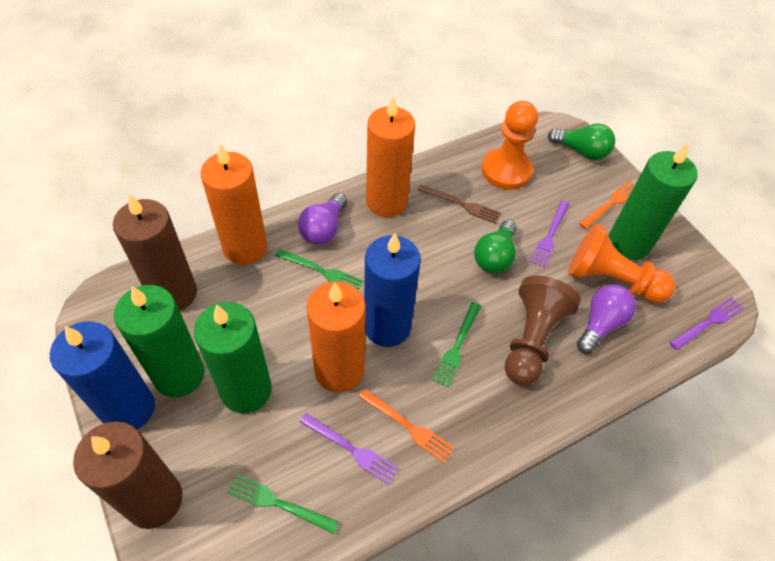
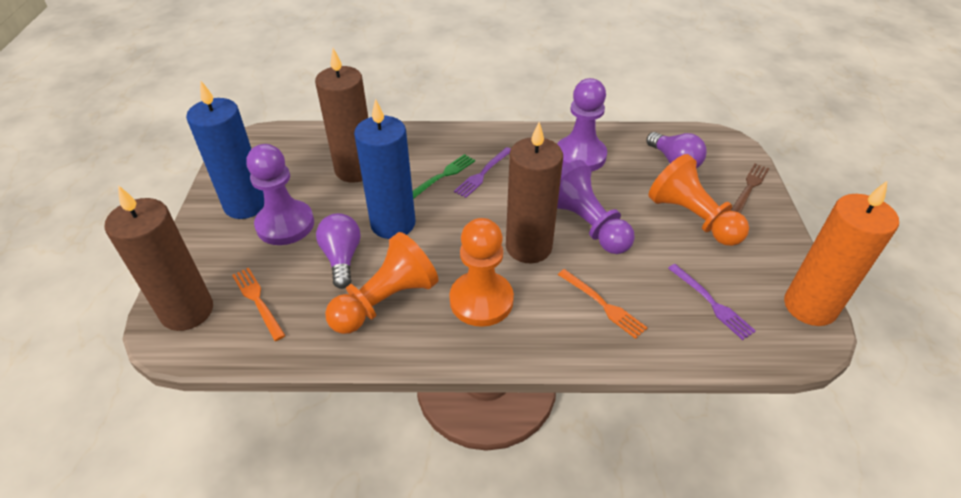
brown candle: [73,421,182,529] [113,194,197,311] = 2 -> [104,185,213,331] [315,48,368,183] [506,122,563,263] = 3
brown pawn: [505,276,581,386] = 1 -> none = 0
green candle: [114,285,205,397] [194,302,272,413] [609,143,698,260] = 3 -> none = 0
green fork: [227,474,339,534] [275,249,364,290] [432,302,481,388] = 3 -> [413,154,475,199] = 1
green light bulb: [474,220,517,273] [548,123,615,160] = 2 -> none = 0
orange candle: [201,144,267,265] [306,281,366,393] [366,96,415,217] = 3 -> [784,181,899,326] = 1
orange pawn: [482,101,538,190] [568,224,675,303] = 2 -> [325,232,438,334] [449,218,514,327] [649,154,749,246] = 3
purple fork: [299,413,399,485] [530,200,569,268] [670,297,744,350] = 3 -> [454,147,511,198] [668,264,756,340] = 2
purple pawn: none = 0 -> [246,144,314,245] [557,78,607,171] [557,160,635,254] = 3

